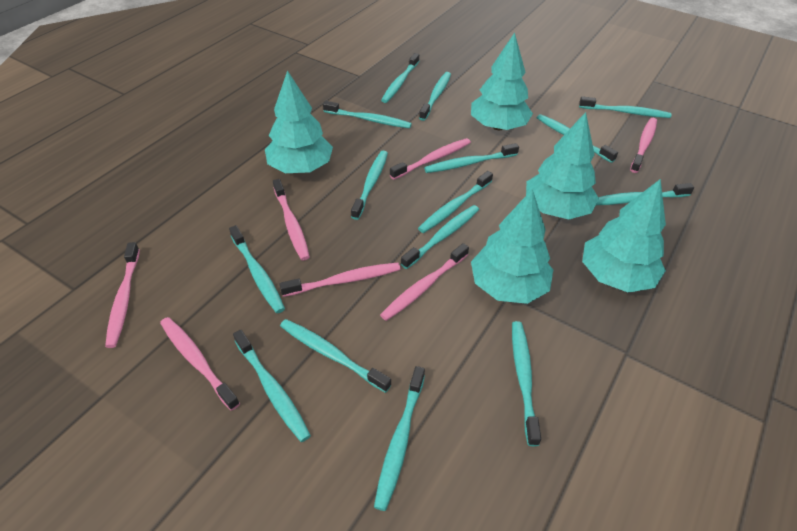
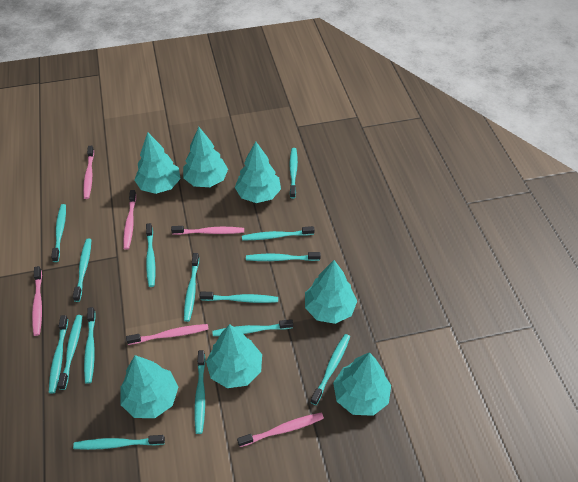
pink toothbrush: [105,242,140,348] [160,317,240,411] [273,179,310,260] [279,263,401,297] [380,243,469,321] [390,138,471,180] [630,118,657,173] = 7 -> [32,266,42,336] [83,146,94,199] [123,190,136,250] [126,324,209,345] [171,226,244,235] [237,413,324,447] = 6
turquoise tree: [265,71,333,173] [471,33,533,130] [471,189,553,304] [526,112,599,219] [582,179,666,293] = 5 -> [120,355,178,418] [134,132,181,194] [183,127,228,187] [206,324,262,388] [235,141,281,203] [305,260,357,324] [333,352,391,416] = 7

